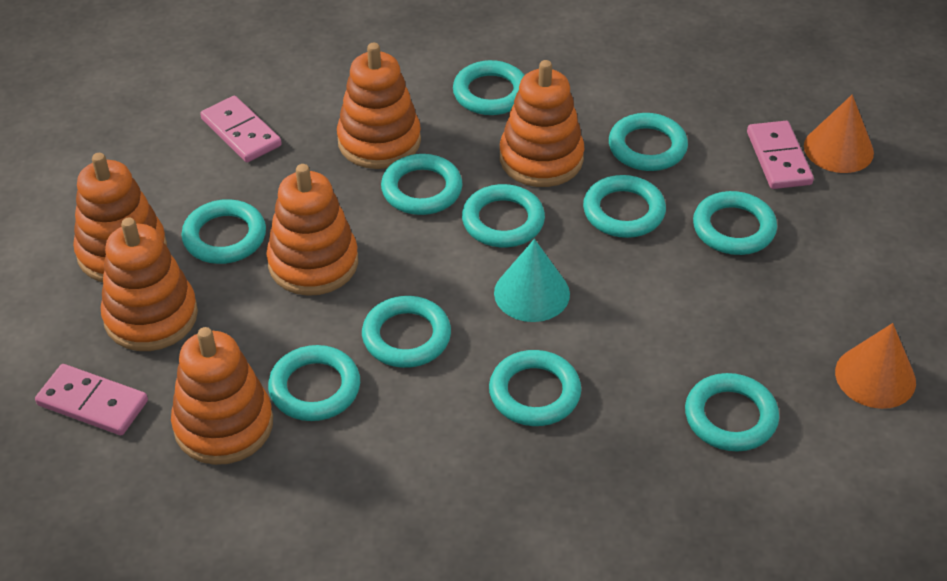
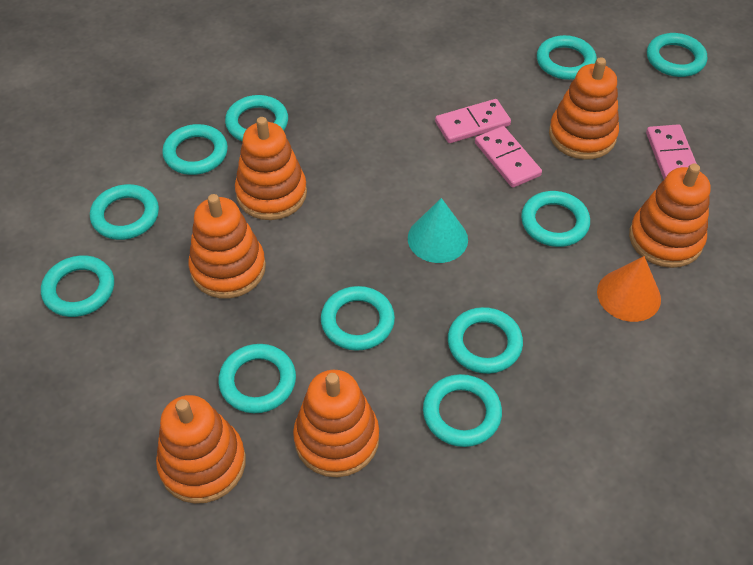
orange cone: [804,95,874,173] [835,323,916,409] = 2 -> [597,256,661,322] = 1

